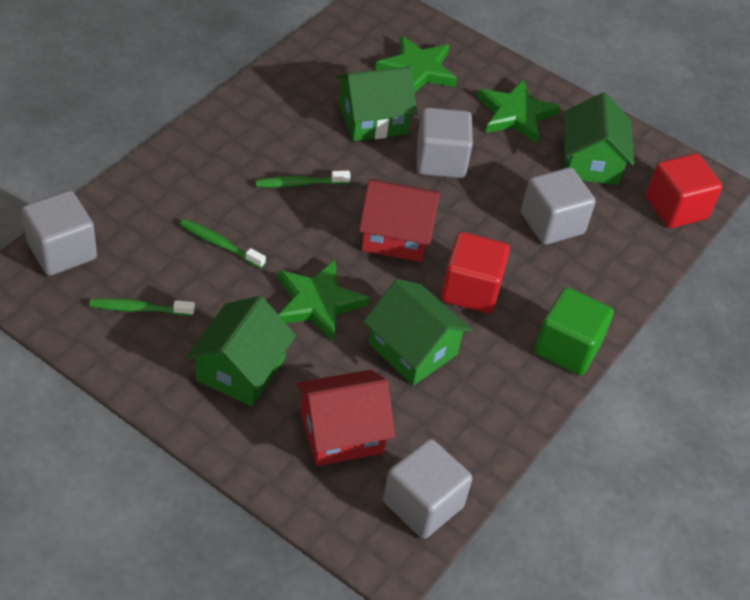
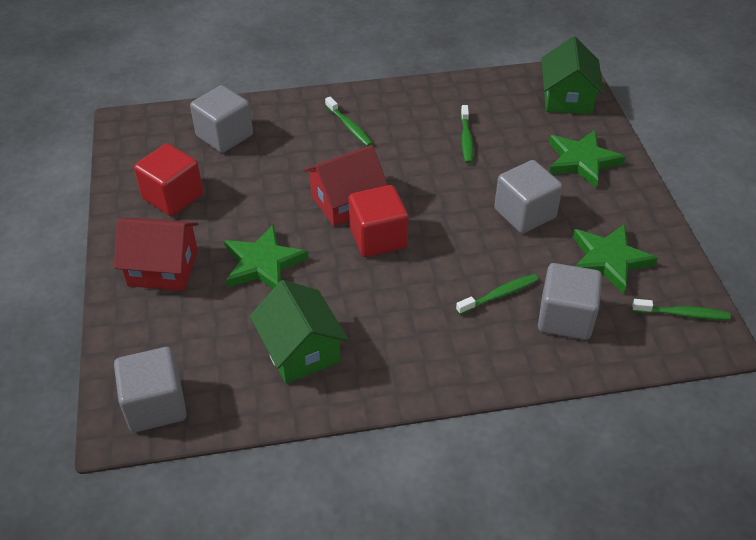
green cube: [534,287,614,375] = 1 -> none = 0
green house: [186,296,296,406] [336,66,417,141] [363,279,472,386] [564,92,634,185] = 4 -> [250,280,349,384] [541,37,604,114] = 2
green toothbrush: [89,298,195,316] [180,219,266,268] [256,170,351,188] = 3 -> [325,97,373,146] [456,274,538,315] [461,105,473,164] [632,299,731,320] = 4

